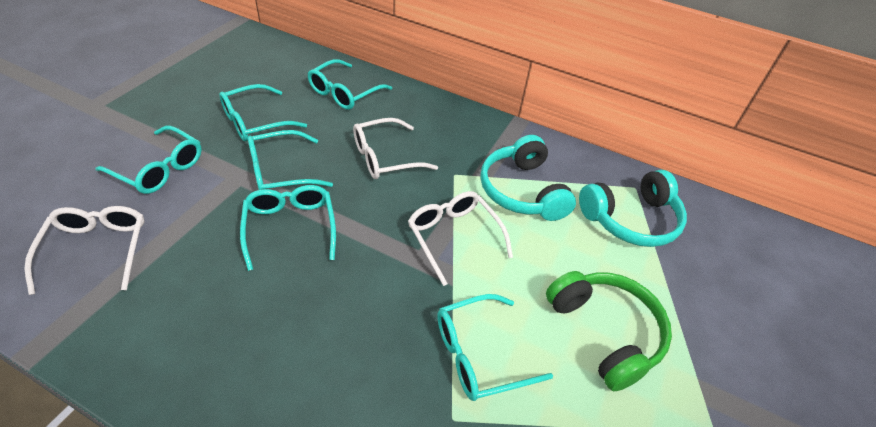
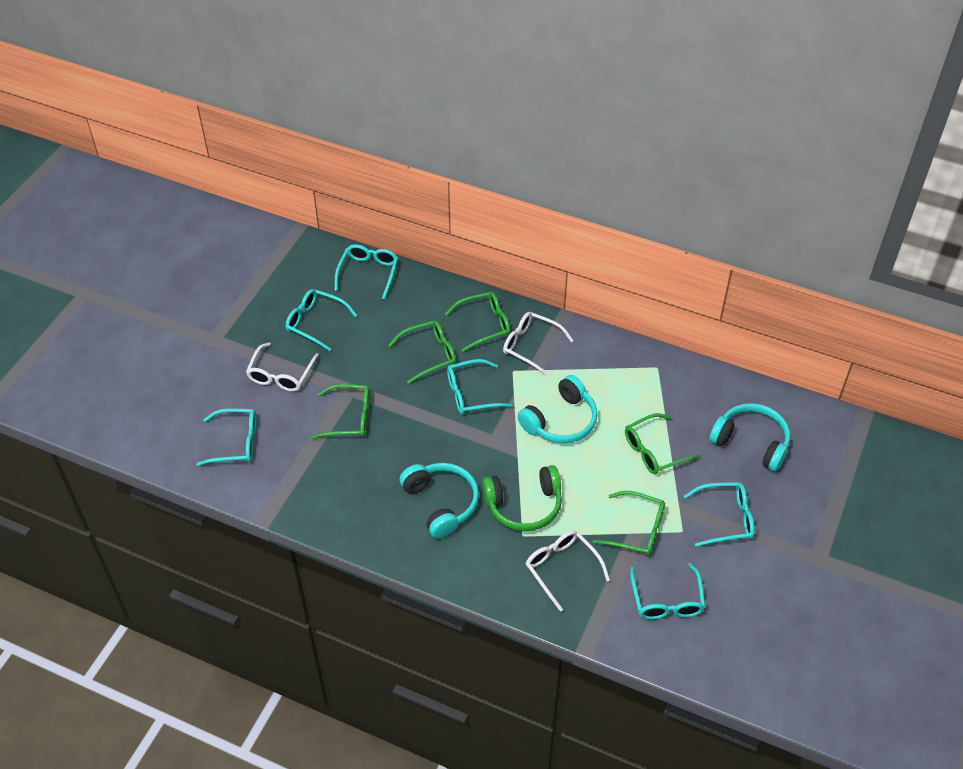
green glasses: none = 0 -> [311,384,370,439] [388,320,456,384] [445,292,510,352] [593,491,665,556] [625,413,701,474] = 5
turquoise headphones: [480,135,576,221] [579,170,687,247] = 2 -> [399,463,479,538] [518,375,598,443] [709,403,790,471] = 3

